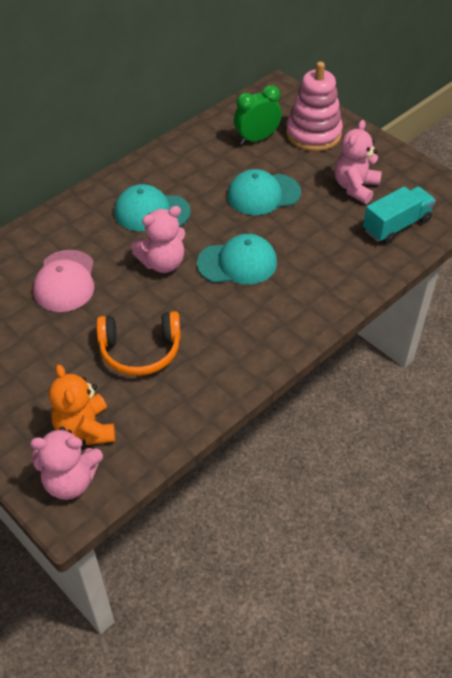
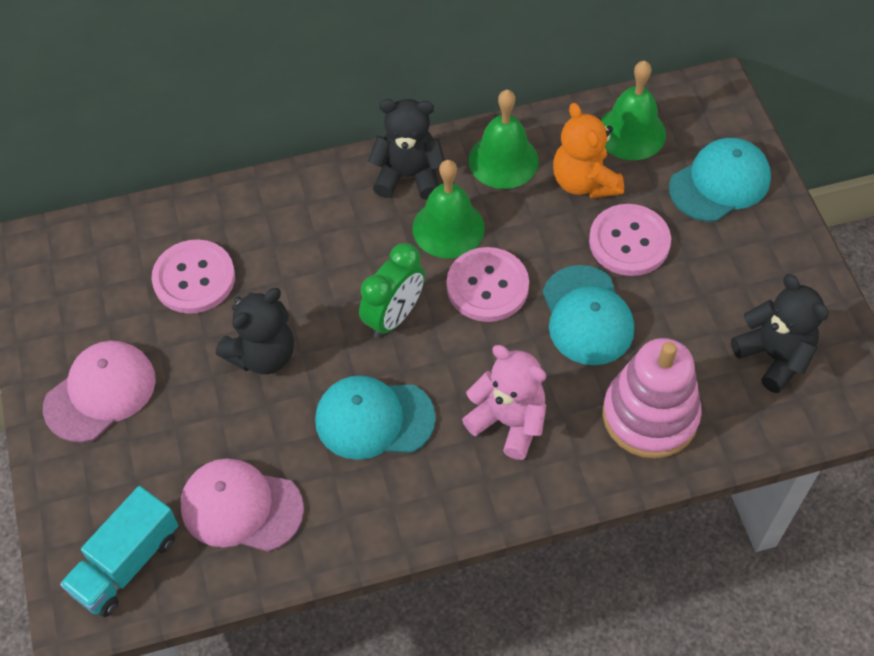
black teddy bear: none = 0 -> [216,288,294,374] [368,99,445,200] [731,274,829,393] = 3
green bell: none = 0 -> [412,160,485,258] [469,90,539,189] [601,61,666,160] = 3
orange headphones: [96,311,181,376] = 1 -> none = 0
pink button: none = 0 -> [152,239,235,314] [447,247,529,322] [589,204,671,276] = 3
pink cap: [33,250,94,312] = 1 -> [43,341,156,443] [181,458,304,552] = 2
pink teddy bear: [30,427,103,500] [131,206,185,273] [335,120,382,204] = 3 -> [462,345,546,460] = 1

